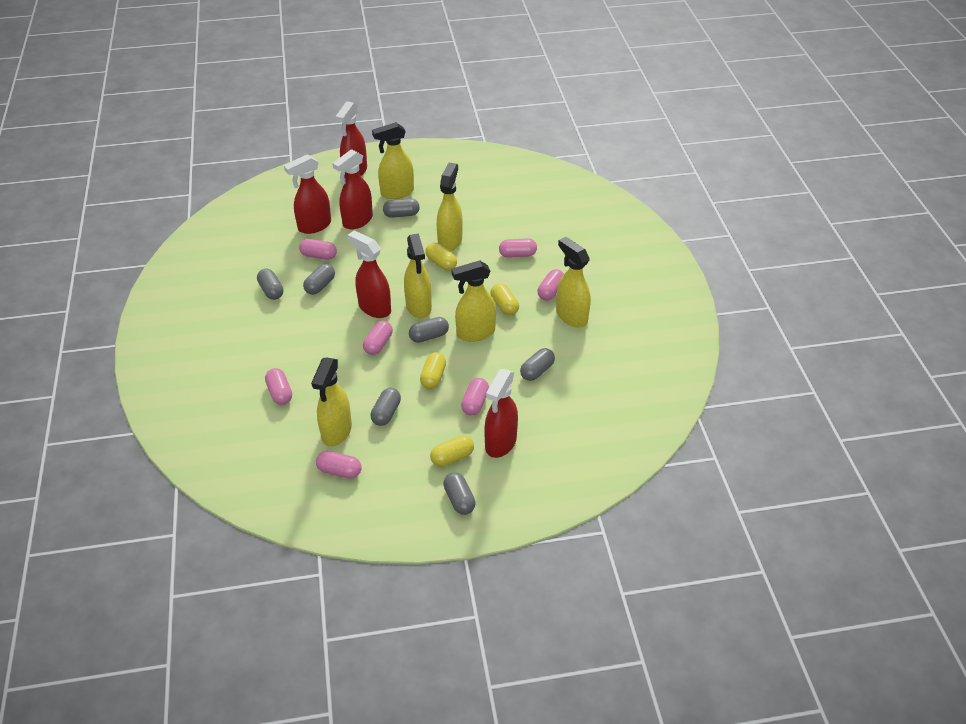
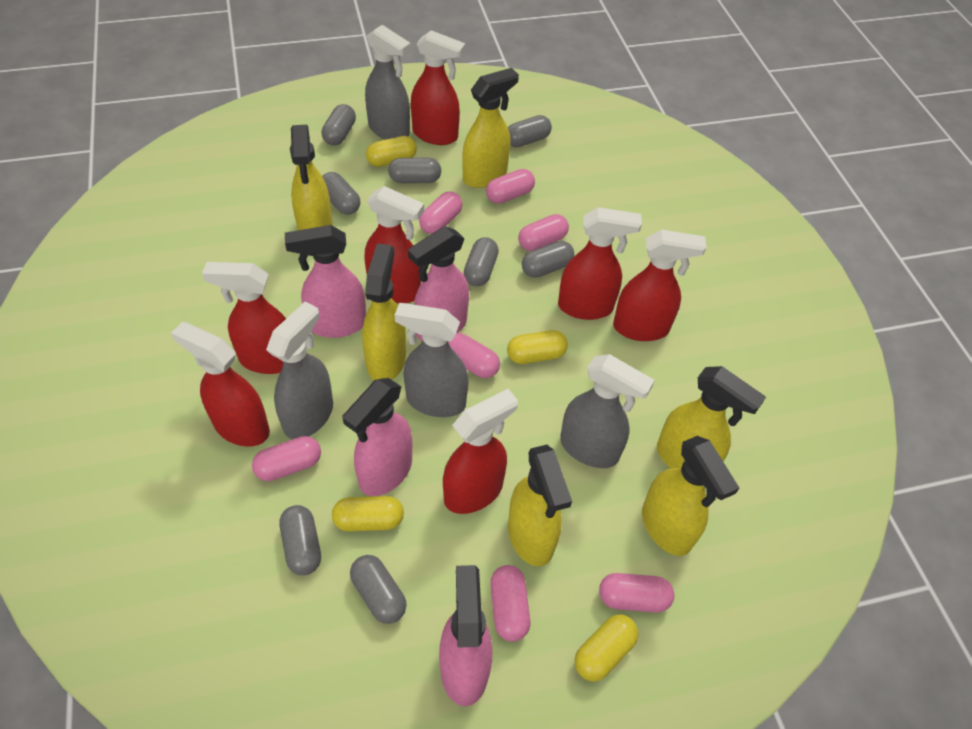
grey capsule: [257,269,283,300] [303,264,335,295] [371,388,401,426] [383,198,420,218] [409,317,449,343] [443,473,476,515] [520,348,555,381] = 7 -> [280,505,321,575] [322,104,356,146] [322,172,360,215] [350,555,407,624] [388,158,441,183] [464,237,499,286] [508,115,552,147] [522,241,574,278] = 8
grey spray bottle: none = 0 -> [266,302,333,439] [365,25,411,140] [395,303,469,417] [560,354,655,468] = 4
pink spray bottle: none = 0 -> [285,225,366,338] [343,378,412,496] [408,226,469,341] [439,565,492,706] = 4
red spray bottle: [284,154,331,234] [332,149,373,229] [335,101,367,178] [348,231,391,318] [484,369,518,458] = 5 -> [171,322,270,447] [202,262,286,374] [365,186,424,303] [411,30,465,145] [443,389,518,514] [558,207,642,320] [613,229,706,341] = 7

